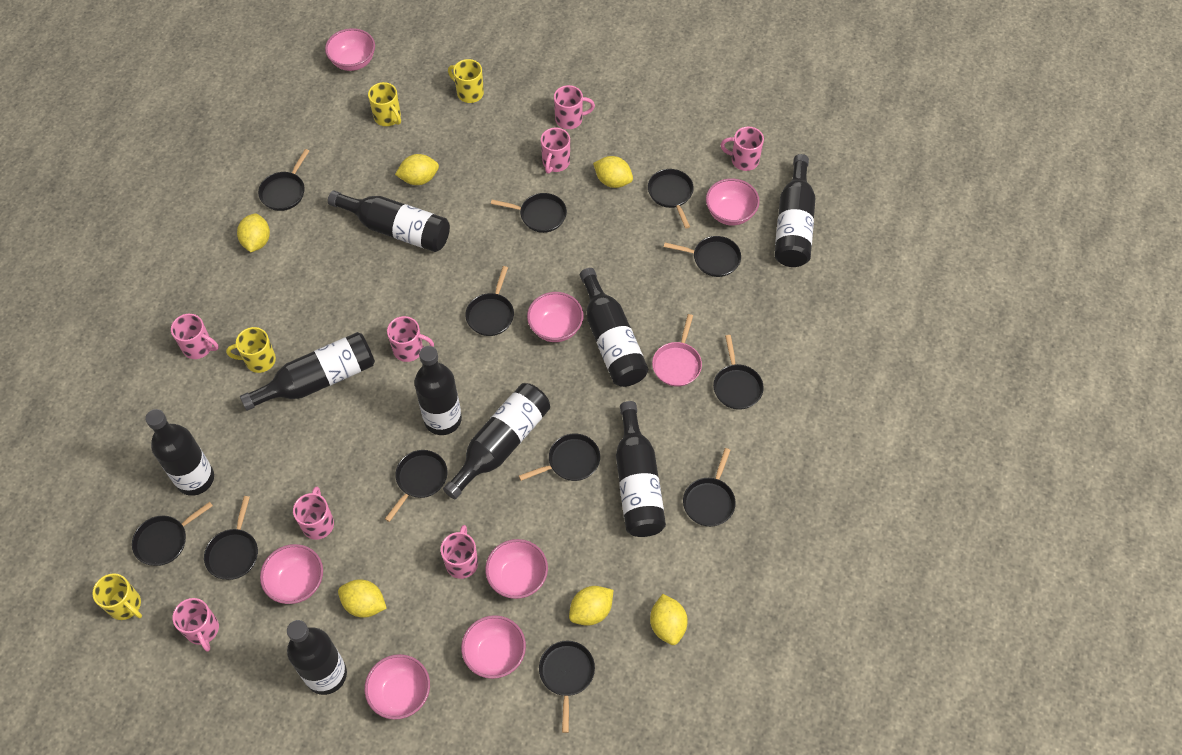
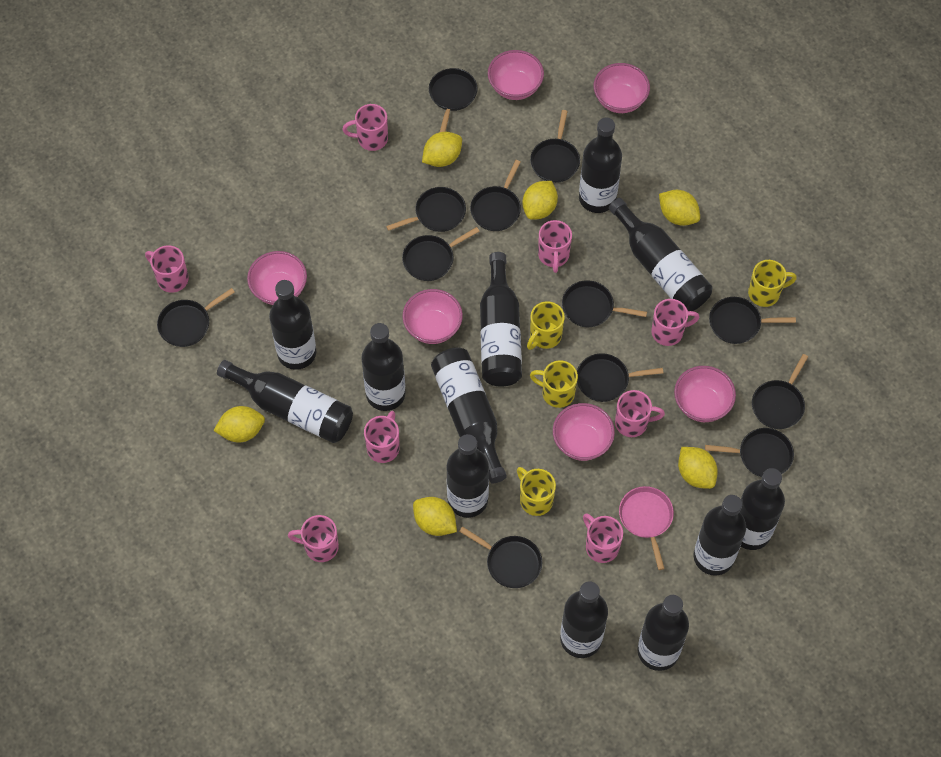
black bottle: [145,409,214,496] [240,332,375,411] [287,620,347,695] [328,190,450,252] [414,346,462,435] [443,383,550,499] [580,268,648,387] [616,401,666,537] [774,154,815,267] = 9 -> [217,360,353,443] [269,280,316,370] [361,323,405,411] [431,347,507,483] [446,434,489,518] [480,252,522,386] [560,581,608,658] [579,118,622,213] [609,198,713,311] [637,595,689,671] [693,495,746,576] [740,468,785,550] = 12
pink bowl: [260,544,323,604] [325,28,375,71] [365,654,430,720] [461,615,526,679] [485,539,548,599] [527,292,584,342] [706,178,760,225] = 7 -> [247,251,307,305] [402,289,463,344] [488,50,544,100] [553,403,615,461] [594,63,650,113] [674,366,736,422] = 6

